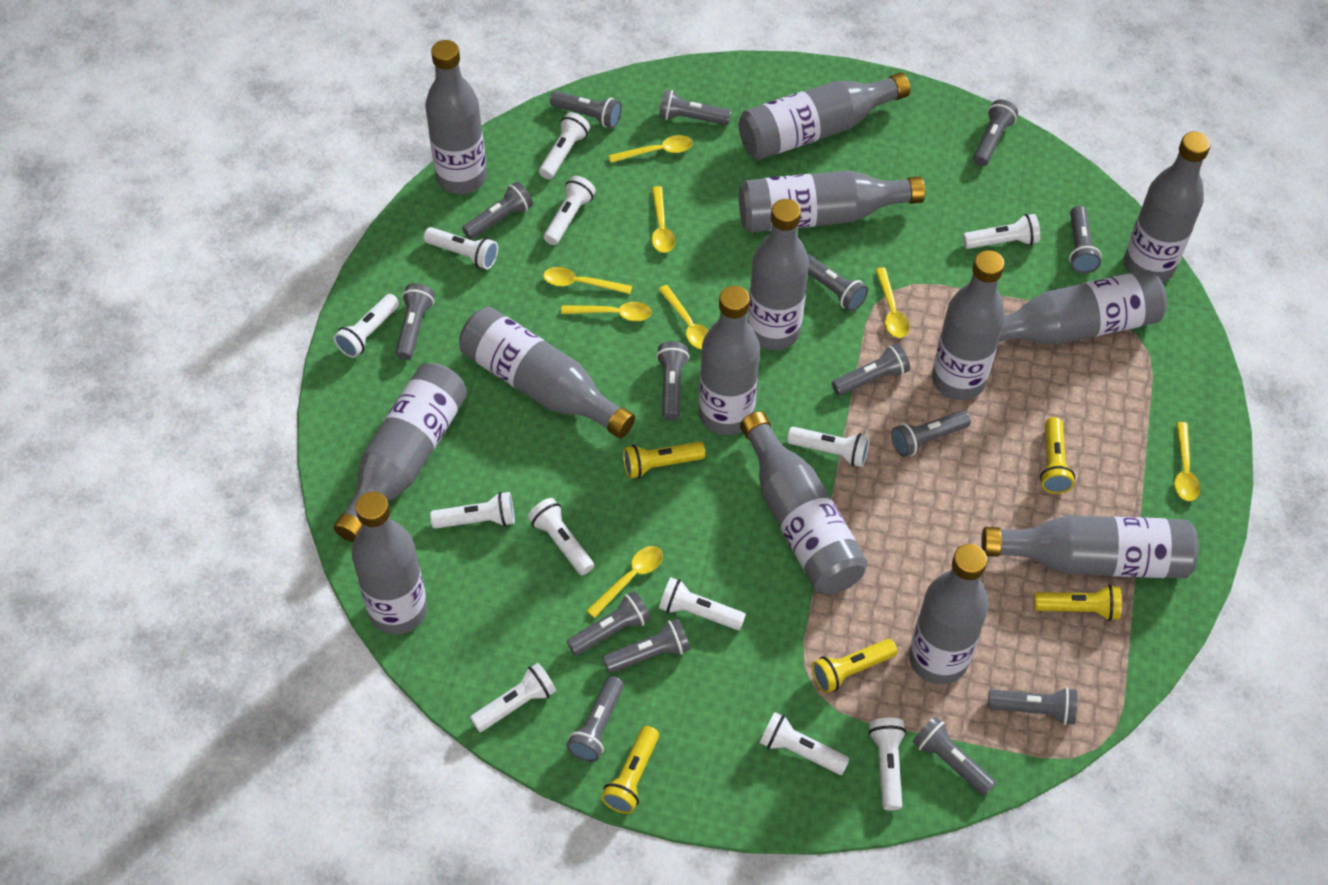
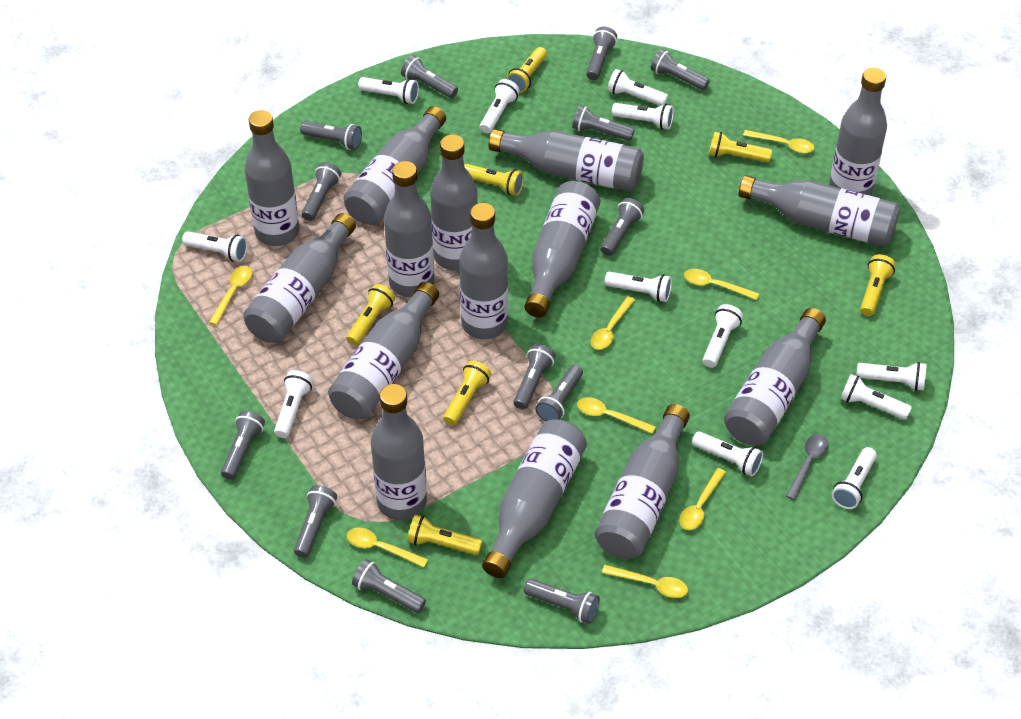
grey bottle: [334,363,467,543] [352,491,427,634] [425,40,487,194] [459,307,635,439] [699,286,760,435] [739,73,910,160] [739,171,925,233] [740,412,867,594] [747,199,809,350] [909,544,989,684] [932,250,1005,400] [981,515,1198,578] [998,270,1167,345] [1124,131,1211,282] = 14 -> [243,213,356,343] [245,110,299,246] [328,282,439,419] [343,106,446,225] [371,384,427,520] [384,161,434,297] [430,135,478,271] [459,203,508,339] [482,419,587,578] [488,129,644,192] [524,181,600,317] [595,404,690,559] [724,308,826,445] [739,175,900,247] [829,68,887,196] = 15
grey flashlight: [396,283,435,360] [462,182,533,240] [550,91,622,128] [566,591,651,656] [567,676,624,762] [602,618,690,673] [656,341,689,420] [659,90,731,125] [807,254,868,311] [831,344,910,396] [891,411,971,457] [912,716,996,796] [973,99,1018,166] [988,687,1077,725] [1069,206,1102,274] = 15 -> [221,411,265,480] [294,485,337,558] [300,121,362,150] [302,162,341,221] [352,559,426,613] [401,55,458,98] [513,344,556,409] [524,579,600,624] [536,365,583,421] [572,106,635,141] [586,26,617,80] [600,198,644,256] [651,49,710,90] = 13
grey spoon: none = 0 -> [786,434,828,500] = 1
yellow flashlight: [601,726,659,814] [623,442,705,479] [812,639,897,693] [1034,585,1122,621] [1040,417,1075,494] = 5 -> [346,284,395,346] [407,514,482,555] [443,360,491,425] [464,164,524,196] [506,47,547,93] [709,131,772,162] [860,254,896,316] = 7

